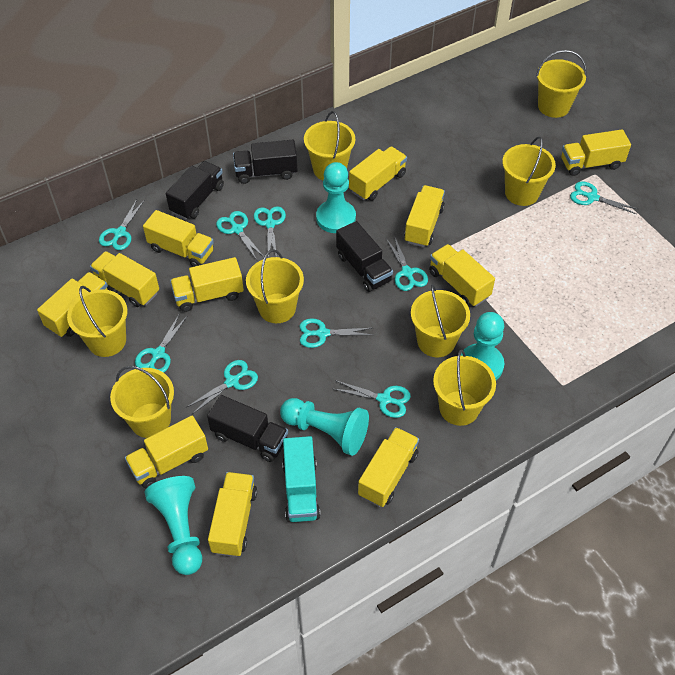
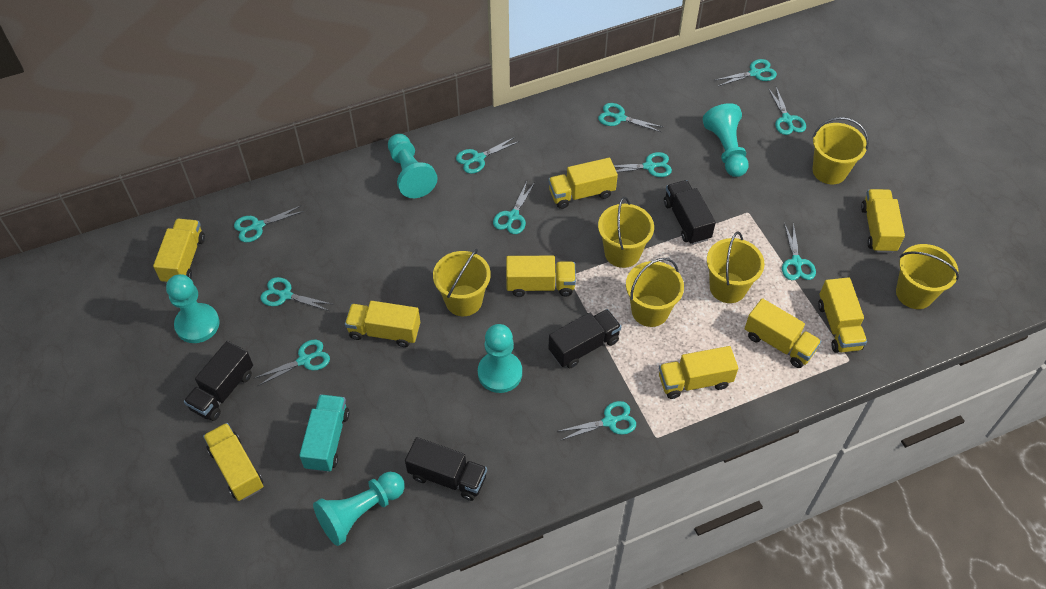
turquoise pawn: [144,476,202,575] [280,398,369,456] [316,162,356,233] [460,312,504,380] = 4 -> [166,274,220,343] [313,472,405,546] [388,134,438,198] [478,324,522,393] [703,103,748,177] = 5
turquoise scissors: [99,199,145,250] [135,315,187,373] [187,360,258,414] [216,211,264,260] [254,206,286,258] [300,318,373,348] [334,380,411,418] [386,236,428,291] [570,181,638,214] = 9 -> [234,206,304,242] [255,339,330,386] [260,277,332,311] [456,137,520,174] [493,181,534,234] [559,401,636,440] [598,103,663,132] [614,152,672,177] [716,59,777,86] [768,87,806,135] [782,222,816,280] = 11
yellow bucket: [67,286,128,357] [110,366,174,438] [246,249,304,323] [304,111,355,180] [411,284,470,357] [433,350,496,426] [502,136,556,206] [536,50,587,118] = 8 -> [433,249,491,316] [598,197,654,268] [626,258,684,327] [707,232,765,303] [812,117,869,184] [896,244,959,309] = 6
yellow truck: [37,272,108,337] [90,251,159,307] [125,416,208,488] [143,210,214,267] [170,257,244,312] [208,472,257,557] [349,146,407,201] [358,427,419,507] [404,185,445,247] [429,244,495,307] [561,129,631,176] = 11 -> [153,219,205,284] [203,423,263,501] [345,301,420,347] [506,256,576,297] [548,158,618,209] [659,346,738,399] [745,298,821,368] [818,277,867,353] [861,189,905,253] = 9

